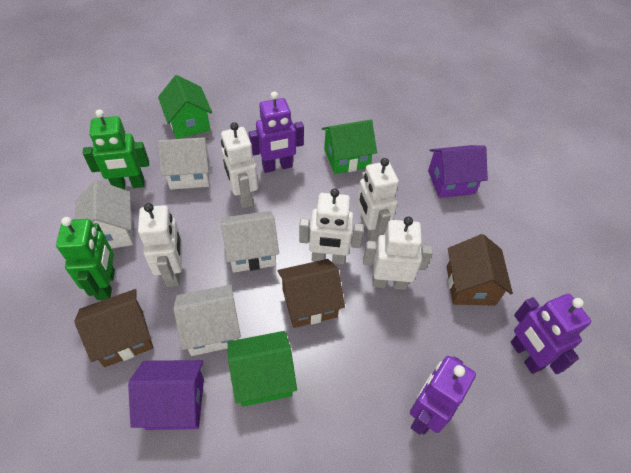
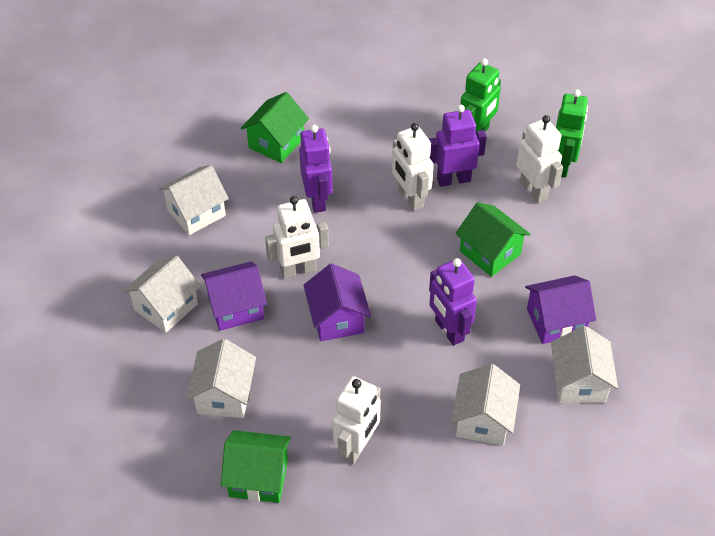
brown house: [74,289,153,367] [277,259,345,328] [447,234,513,306] = 3 -> none = 0
purple house: [128,360,204,430] [428,145,488,198] = 2 -> [201,261,267,331] [303,263,371,341] [525,275,596,344] = 3
white house: [75,180,133,248] [157,137,210,190] [173,285,241,356] [221,211,279,273] = 4 -> [123,255,201,333] [158,165,229,235] [186,339,256,418] [451,364,520,445] [551,326,618,403] = 5
white robot: [138,203,182,287] [221,122,258,209] [299,189,364,264] [357,158,399,241] [363,216,433,290] = 5 -> [265,196,329,279] [332,376,381,464] [392,123,434,211] [516,115,563,203] = 4

